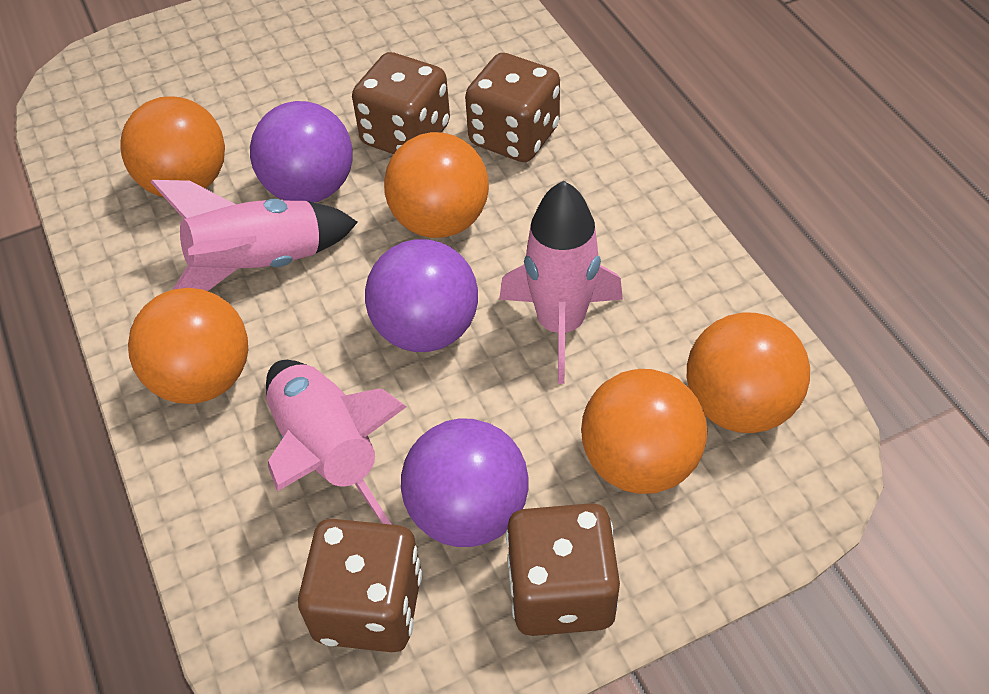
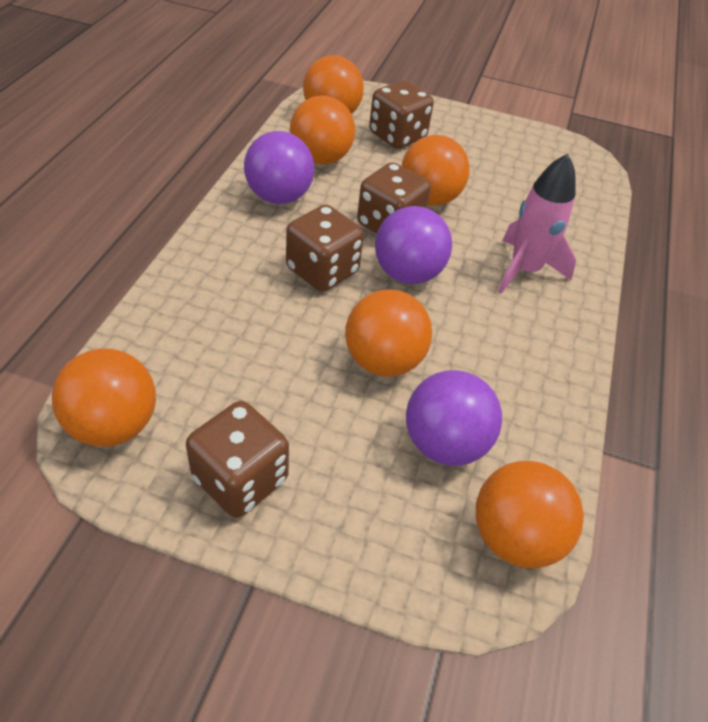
orange ball: [121,96,225,197] [128,288,248,404] [384,132,489,238] [581,369,707,494] [687,313,810,433] = 5 -> [52,348,156,447] [290,95,355,165] [303,55,364,114] [345,289,432,377] [402,135,470,206] [476,461,584,568] = 6
pink rocket: [151,180,358,291] [266,360,407,525] [499,181,623,384] = 3 -> [498,154,576,294] = 1

